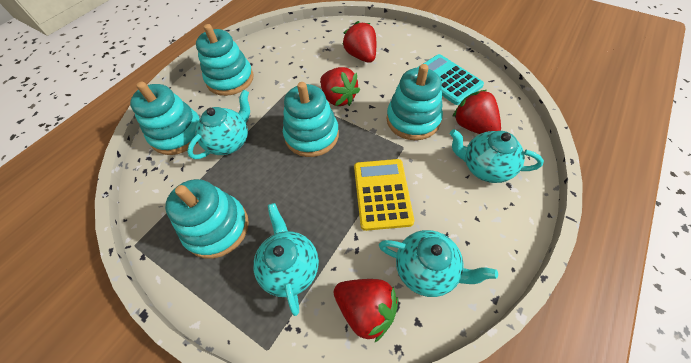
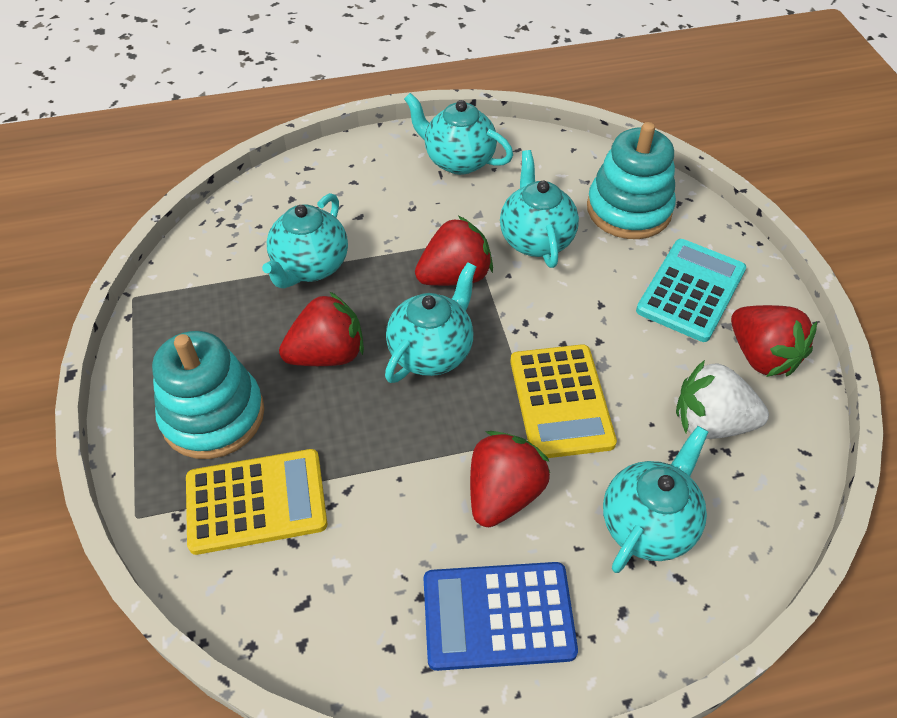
blue calculator: none = 0 -> [423,562,578,671] = 1
turquoise stacking toy: [130,82,200,155] [165,179,249,259] [196,24,253,96] [283,82,339,157] [387,64,443,140] = 5 -> [152,331,264,459] [587,122,676,239] = 2
turquoise teapot: [187,90,250,159] [253,203,319,316] [379,230,498,297] [450,129,544,183] = 4 -> [262,193,348,288] [385,262,477,383] [404,93,513,175] [500,150,579,268] [603,426,708,573] = 5
white strawberry: none = 0 -> [676,360,769,439] = 1
yellow calculator: [354,159,414,231] = 1 -> [186,449,327,555] [510,344,617,458] = 2

